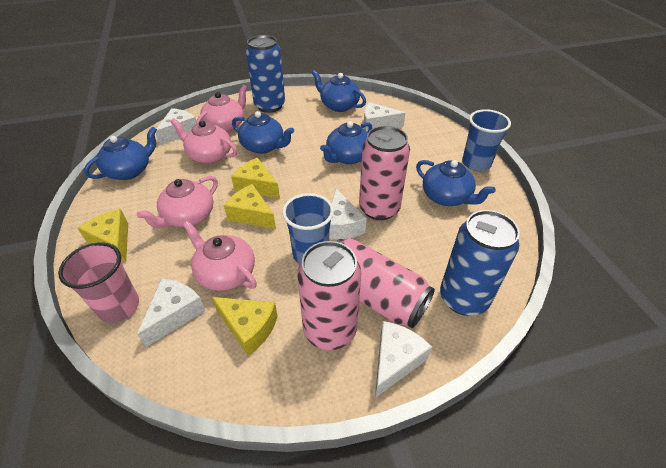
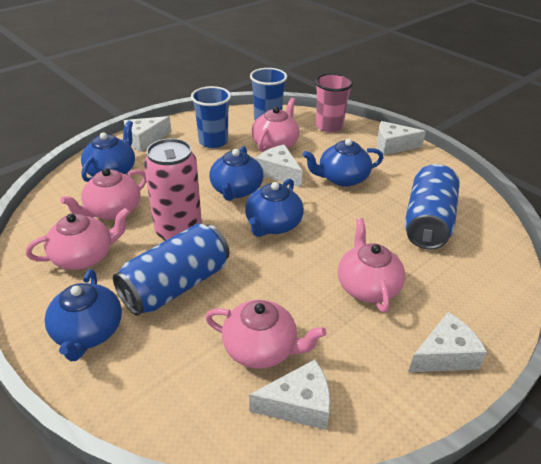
pink can: [298,241,361,350] [335,238,435,328] [359,126,410,220] = 3 -> [144,138,202,241] = 1
pink teapot: [137,176,218,228] [170,118,237,164] [183,221,257,291] [196,85,247,132] = 4 -> [26,208,130,270] [60,168,147,220] [205,300,326,369] [252,98,300,152] [338,218,405,313] = 5
yellow cheese: [78,209,128,262] [212,297,278,356] [224,184,276,229] [231,158,280,198] = 4 -> none = 0

